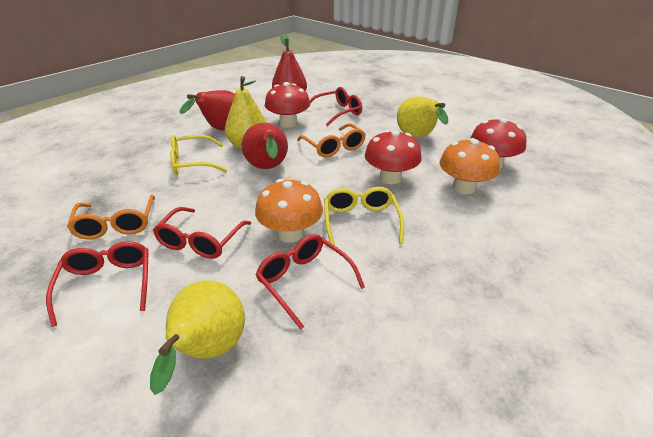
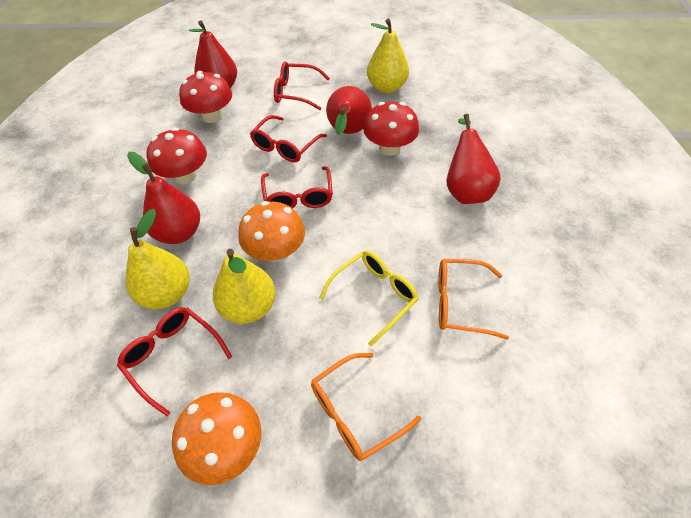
red pear: [180,90,235,130] [242,123,288,169] [272,34,307,91] = 3 -> [127,152,200,244] [189,20,237,88] [326,86,372,135] [446,114,501,204] = 4
yellow glasses: [170,135,227,175] [324,187,404,246] = 2 -> [319,251,419,346] = 1

